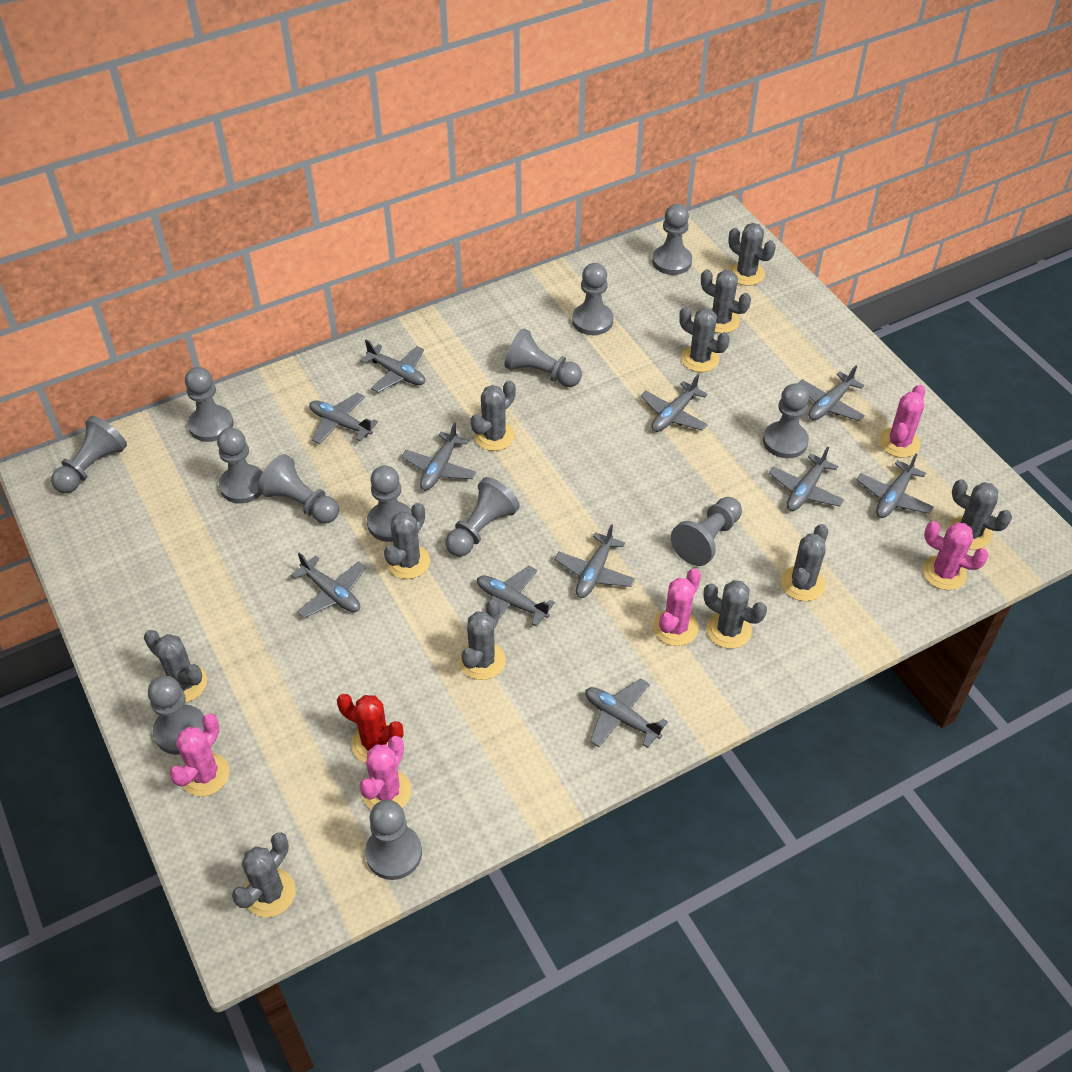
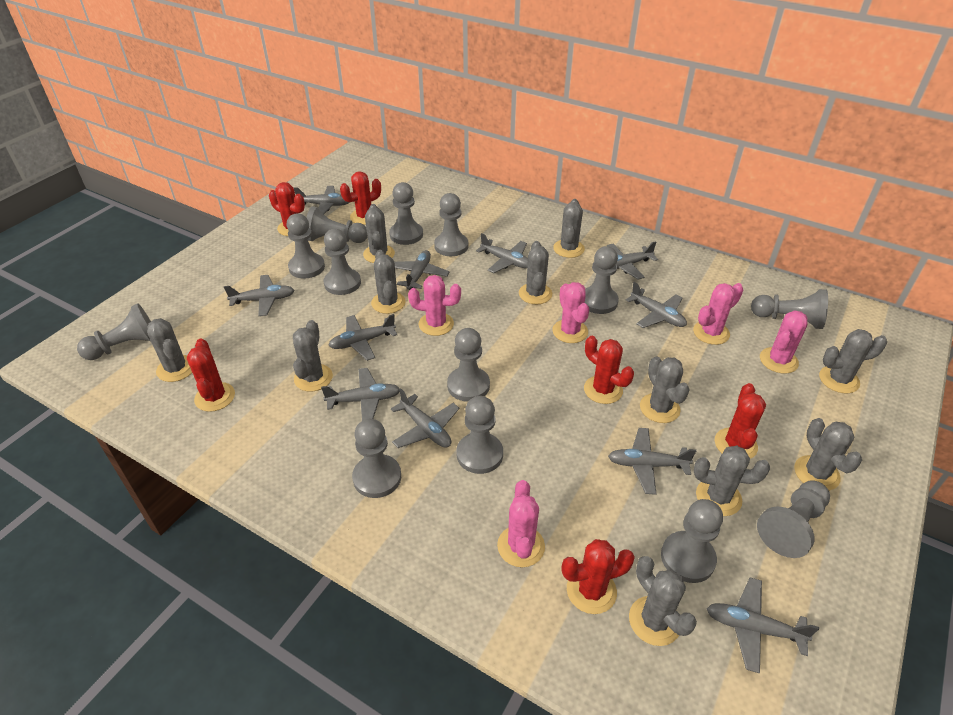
red cactus: [337,694,404,763] = 1 -> [187,339,235,412] [269,182,305,236] [340,171,381,225] [562,539,635,614] [584,336,634,404] [715,383,766,459] = 6

